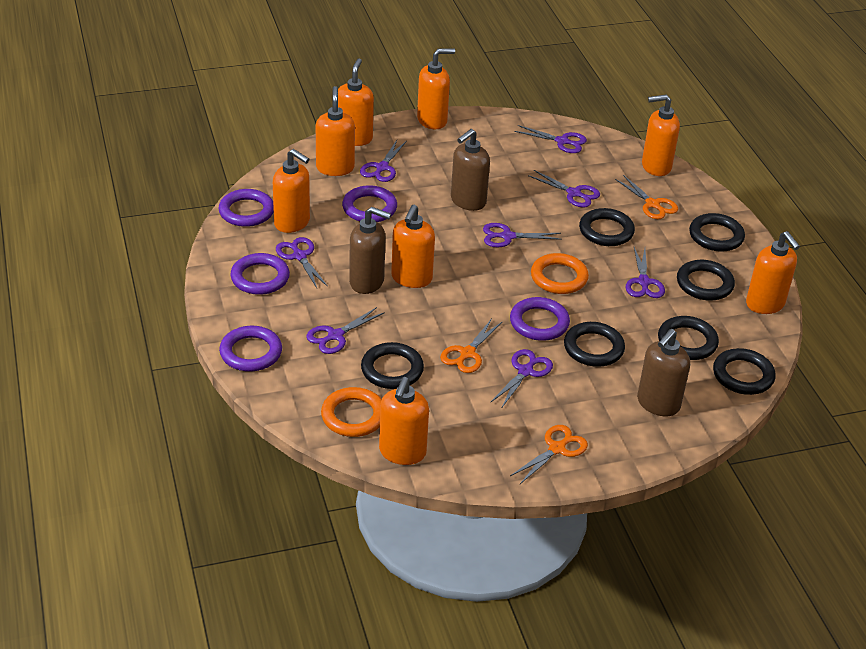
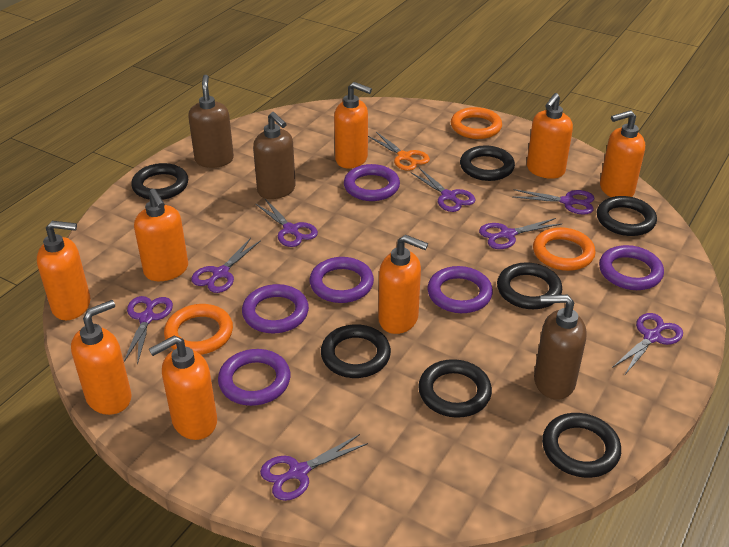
orange ring: [321,387,382,437] [531,253,589,294] = 2 -> [164,304,233,355] [451,107,502,139] [533,227,596,271] = 3
orange scissors: [440,318,503,373] [510,425,588,484] [615,175,678,219] = 3 -> [368,132,430,171] = 1
purple ring: [218,189,274,227] [219,326,282,372] [230,253,290,295] [342,185,397,222] [510,297,570,341] = 5 -> [218,349,290,406] [242,284,309,333] [310,257,374,303] [344,164,400,201] [427,266,493,313] [599,245,664,290] = 6

